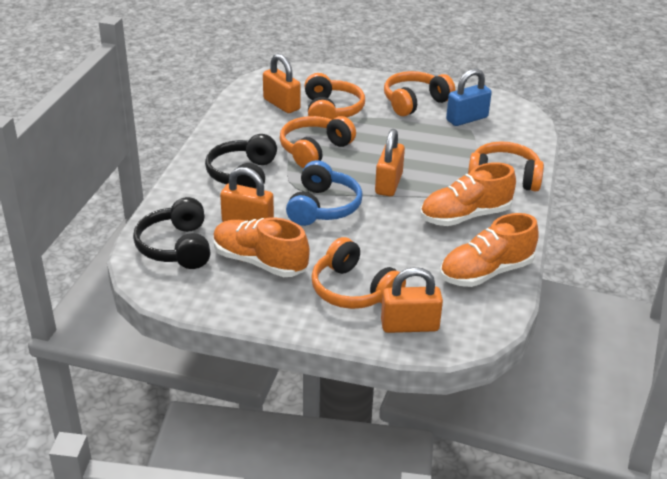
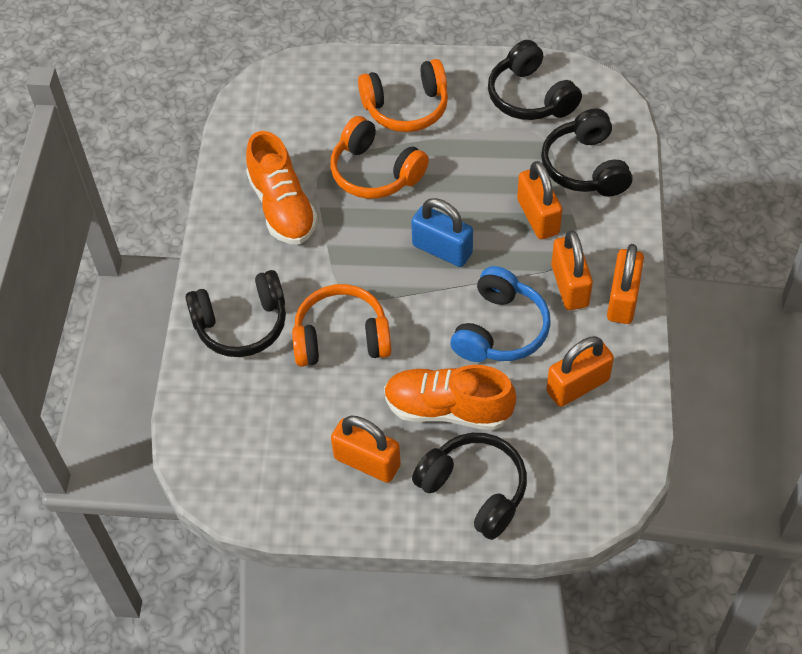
black headphones: [133,197,211,269] [205,134,277,188] = 2 -> [185,270,286,357] [412,433,527,540] [488,40,582,120] [541,108,632,197] = 4
orange headphones: [280,116,356,168] [304,73,365,120] [311,237,406,309] [384,71,455,116] [468,141,544,192] = 5 -> [292,284,392,367] [330,116,429,199] [358,59,448,132] = 3
orange padlock: [220,167,274,222] [263,54,301,113] [375,129,405,196] [381,267,443,333] = 4 -> [331,416,401,483] [517,161,562,240] [546,336,614,407] [551,230,593,310] [607,244,644,324] = 5
orange shoe: [213,217,310,277] [420,162,516,226] [440,213,539,287] = 3 -> [246,131,318,244] [384,365,516,430] = 2

